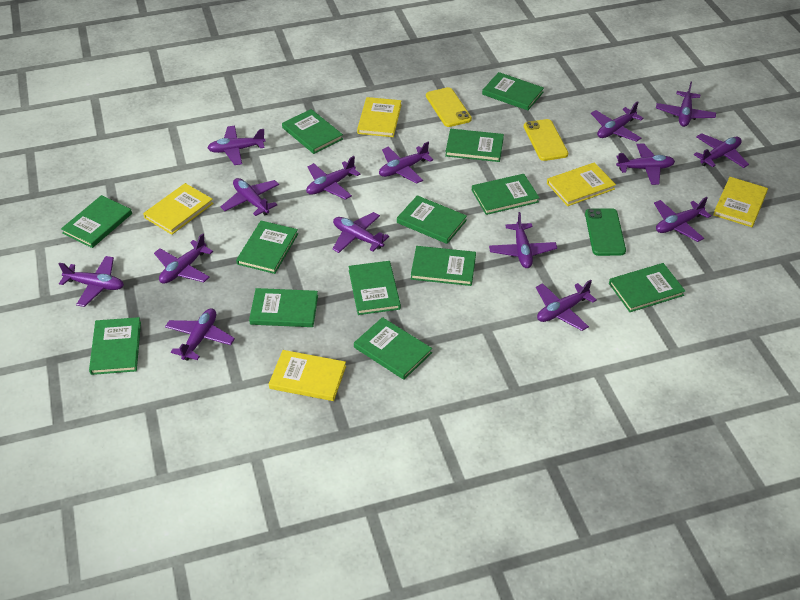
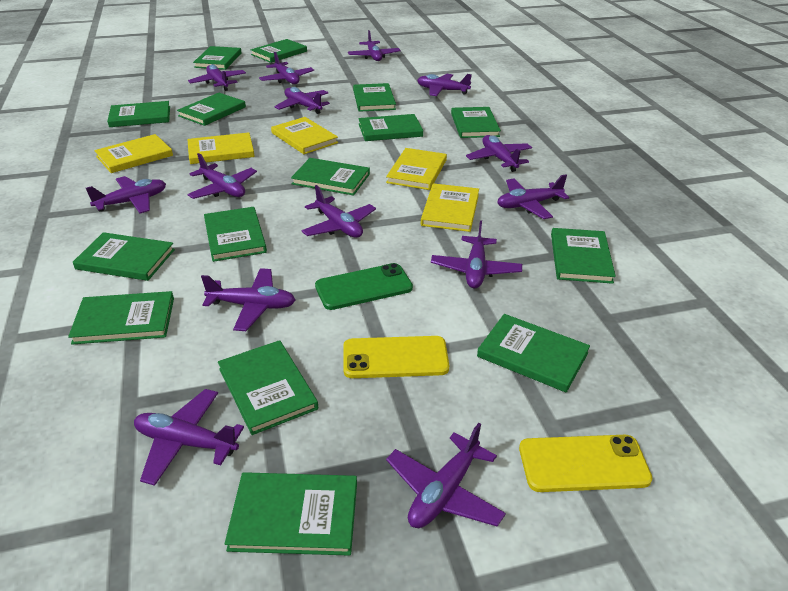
green book: [61,195,132,248] [89,317,141,375] [236,221,298,274] [249,288,318,327] [282,109,343,154] [349,261,401,315] [354,317,432,380] [397,195,467,244] [411,246,476,286] [445,129,504,162] [472,174,539,215] [482,72,544,110] [609,263,685,312] = 13 -> [68,291,174,345] [73,232,175,281] [107,101,170,127] [177,93,246,126] [193,46,242,70] [204,207,267,262] [218,340,318,435] [224,472,357,556] [251,39,307,63] [291,158,370,196] [353,83,396,112] [358,114,423,141] [451,107,501,138] [477,314,590,392] [551,228,616,284] = 15
purple plane: [59,256,124,307] [154,233,213,284] [165,308,235,361] [208,126,266,165] [220,178,279,216] [306,156,360,200] [332,212,389,253] [379,142,433,184] [489,212,557,268] [536,280,597,331] [591,101,644,142] [616,143,675,185] [654,197,711,242] [656,81,716,127] [694,133,749,168] = 15 -> [86,176,166,213] [134,389,244,486] [187,153,257,199] [188,64,246,91] [201,268,295,331] [259,52,314,84] [274,87,330,114] [301,185,376,238] [348,30,401,61] [386,423,506,528] [417,74,472,96] [431,220,522,288] [466,135,532,172] [497,175,569,219] = 14

